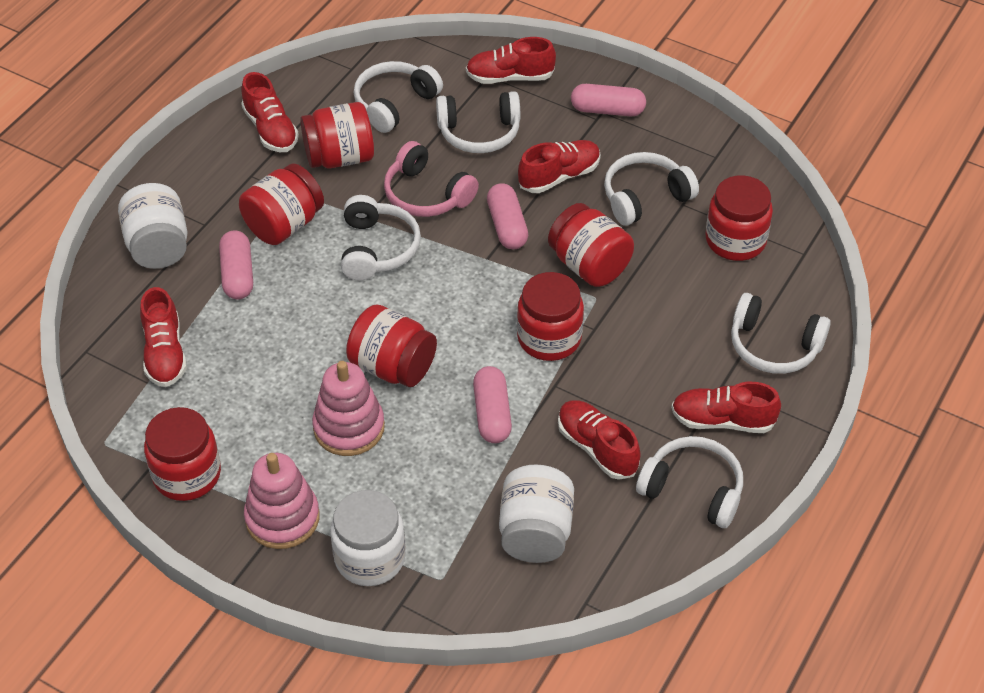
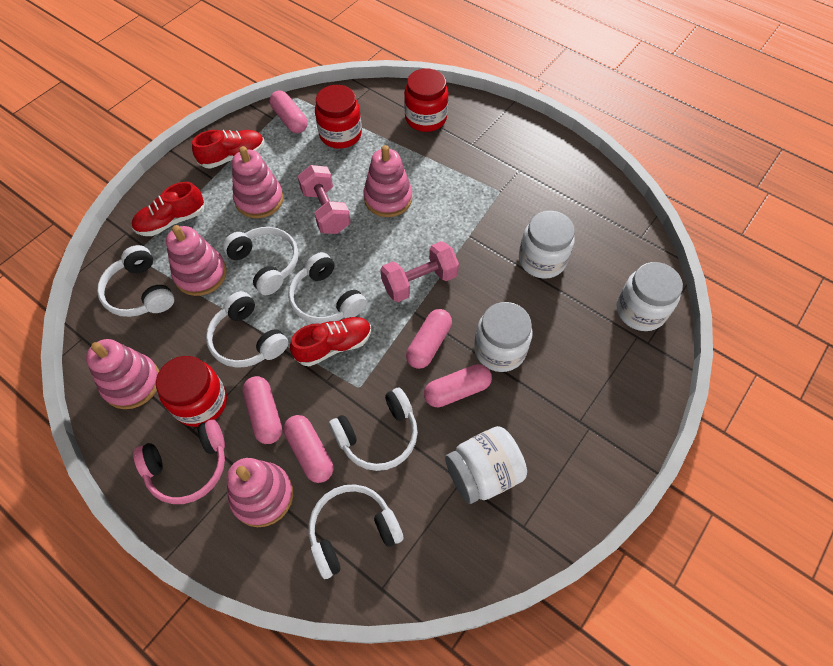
pink capsule: [219,230,253,299] [473,366,512,443] [487,183,528,249] [571,84,646,116] = 4 -> [242,376,282,444] [270,91,307,133] [283,415,333,483] [406,309,452,369] [424,364,492,407] = 5
pink dumbbell: none = 0 -> [298,165,351,234] [381,241,459,302] = 2
pink stacking toy: [244,453,320,549] [312,361,385,456] = 2 -> [86,339,159,409] [166,225,227,296] [226,458,293,527] [232,146,284,218] [363,145,412,217] = 5
red jar: [144,407,221,501] [239,164,324,245] [300,102,374,168] [346,304,437,387] [517,272,584,361] [548,203,634,287] [705,175,773,261] = 7 -> [156,356,227,427] [315,85,362,149] [404,68,448,132] = 3
red shoe: [140,287,187,387] [241,72,299,152] [466,37,556,84] [518,140,601,193] [558,400,641,480] [671,382,781,433] = 6 -> [132,182,205,236] [192,130,264,169] [290,317,371,366] = 3
white jar: [118,183,187,269] [330,490,406,586] [499,465,574,563] = 3 -> [445,426,527,504] [474,302,533,372] [519,211,575,279] [617,262,683,331] = 4

